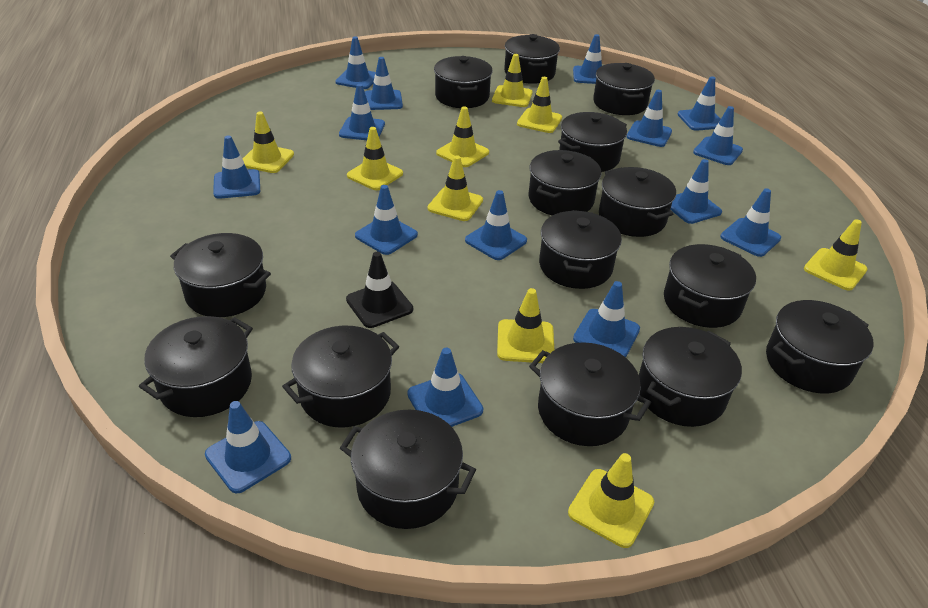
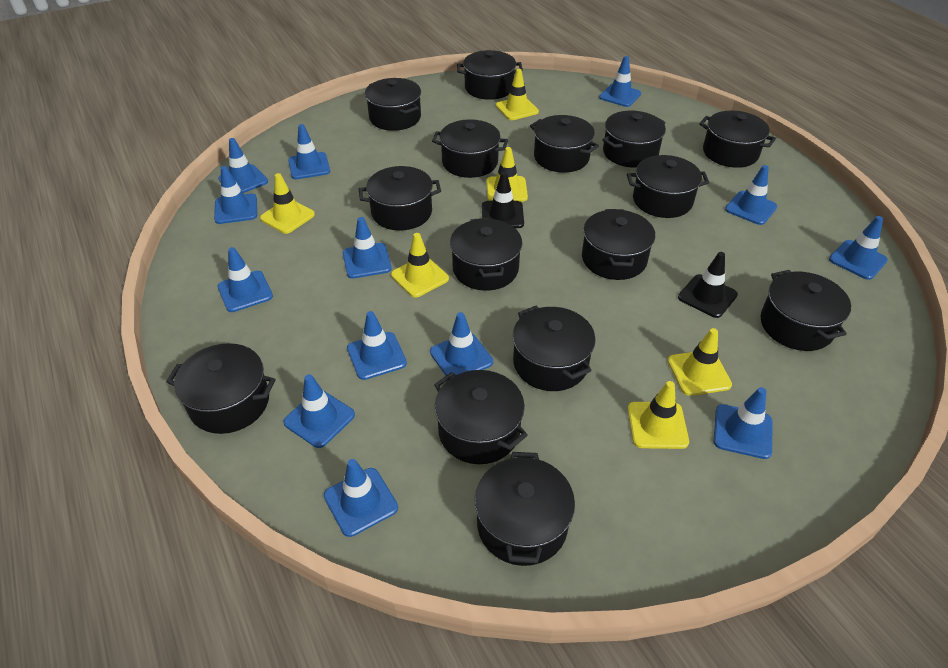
black traffic cone: [346,252,413,328] = 1 -> [482,172,524,228] [678,252,738,318] = 2
blue traffic cone: [205,401,291,493] [213,135,260,199] [335,37,376,89] [339,84,385,140] [355,185,418,255] [365,57,403,110] [407,348,483,427] [465,190,527,260] [573,34,602,84] [573,281,640,357] [627,90,672,147] [670,159,722,224] [677,76,721,131] [693,106,743,165] [720,188,781,257] = 15 -> [214,166,257,224] [218,138,268,193] [218,247,273,312] [283,374,355,448] [288,124,330,179] [324,459,398,537] [343,217,392,279] [347,311,407,380] [430,312,493,376] [599,56,641,107] [714,387,772,459] [725,165,777,225] [829,216,888,280] = 13
yellow traffic cone: [243,112,294,173] [347,127,403,190] [427,156,483,221] [436,106,489,167] [492,54,533,107] [497,288,554,363] [517,77,562,133] [568,453,654,548] [804,219,868,290] = 9 -> [260,173,315,234] [391,233,449,297] [486,147,528,202] [496,69,539,120] [628,381,689,449] [668,328,732,396] = 6

